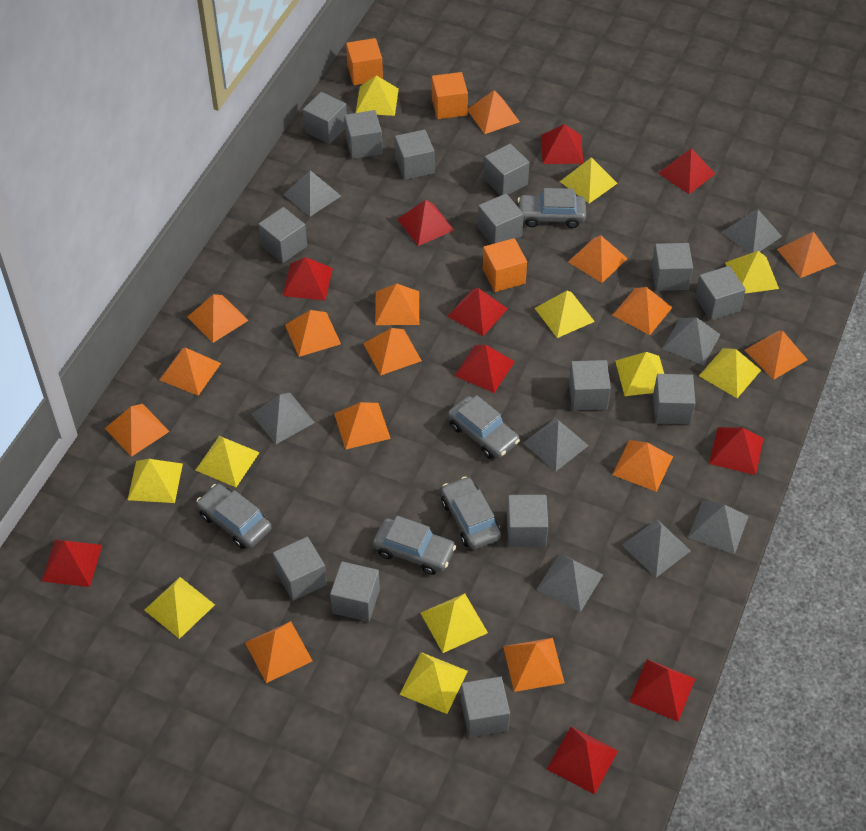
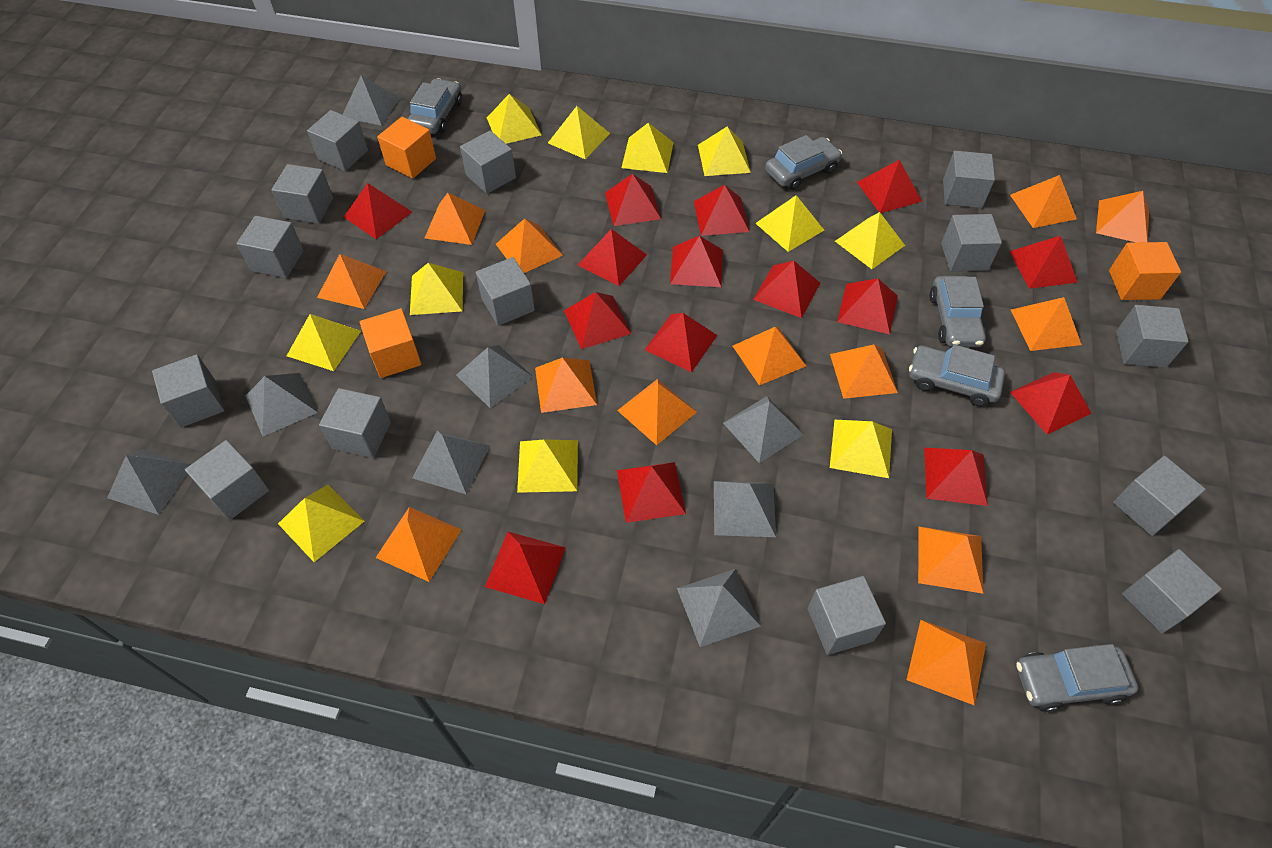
orange pyramid: [105,404,170,457] [160,348,221,396] [187,294,249,343] [245,621,312,683] [285,310,341,357] [334,402,391,449] [363,328,422,376] [375,284,419,325] [467,90,520,134] [503,638,565,692] [568,235,628,283] [612,287,672,335] [612,440,673,492] [745,331,808,380] [777,232,836,278] = 15 -> [317,254,387,309] [376,507,462,582] [425,193,485,245] [496,218,563,273] [535,358,597,413] [617,379,697,445] [733,327,806,385] [830,344,898,399] [907,620,986,706] [918,527,983,594] [1010,175,1077,228] [1011,297,1082,351] [1096,191,1149,242] = 13
red pyramid: [42,539,102,587] [282,257,333,301] [397,200,454,246] [447,288,508,336] [454,345,515,393] [541,124,583,164] [547,727,618,795] [629,659,696,722] [658,148,715,194] [709,427,764,475] = 10 -> [344,183,412,239] [485,532,566,604] [564,292,632,349] [578,229,647,286] [605,174,661,226] [617,462,686,523] [645,313,717,372] [670,236,723,287] [694,185,749,236] [753,261,820,318] [837,278,898,334] [857,160,922,213] [924,448,988,506] [1009,236,1078,289] [1010,372,1092,434] = 15

